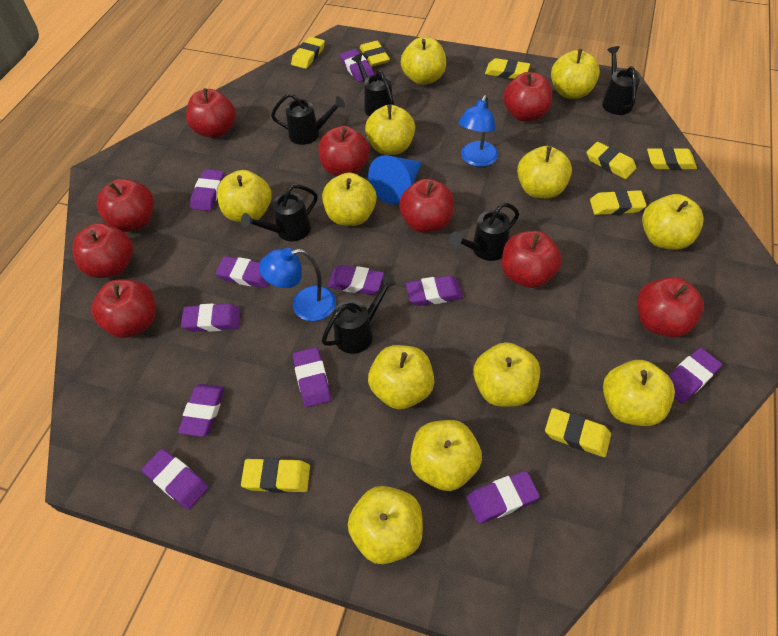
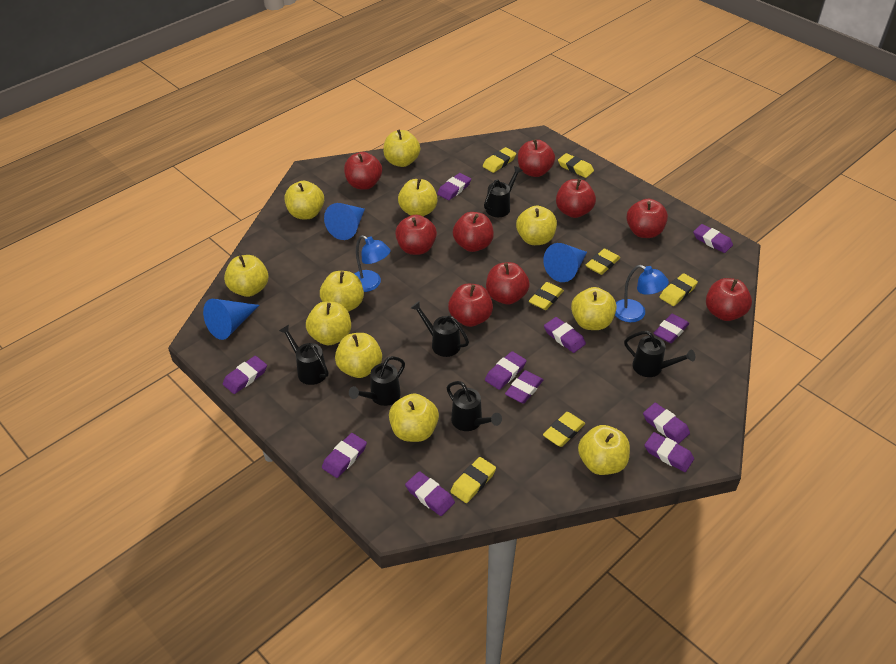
blue cone: [368,155,422,204] = 1 -> [203,299,259,340] [324,203,365,240] [543,243,587,282] = 3
yellow apple: [217,170,272,222] [322,172,377,226] [348,486,423,564] [365,104,415,155] [368,345,434,410] [401,37,446,85] [410,420,482,491] [473,342,540,407] [517,146,572,199] [551,49,600,99] [603,360,675,426] [642,194,704,250] = 12 -> [224,255,269,297] [284,181,324,219] [306,302,351,345] [320,271,364,312] [335,333,382,378] [383,130,420,167] [389,394,439,442] [398,178,438,216] [516,205,557,245] [571,287,616,330] [578,425,630,475] = 11
yellow eraser: [241,458,310,493] [291,37,325,69] [360,41,390,67] [485,58,530,79] [545,408,611,457] [587,142,636,179] [590,190,647,215] [647,147,697,170] = 8 -> [450,457,496,503] [483,147,516,173] [529,282,564,310] [543,412,585,447] [558,153,594,178] [586,249,620,275] [659,273,698,306] = 7

